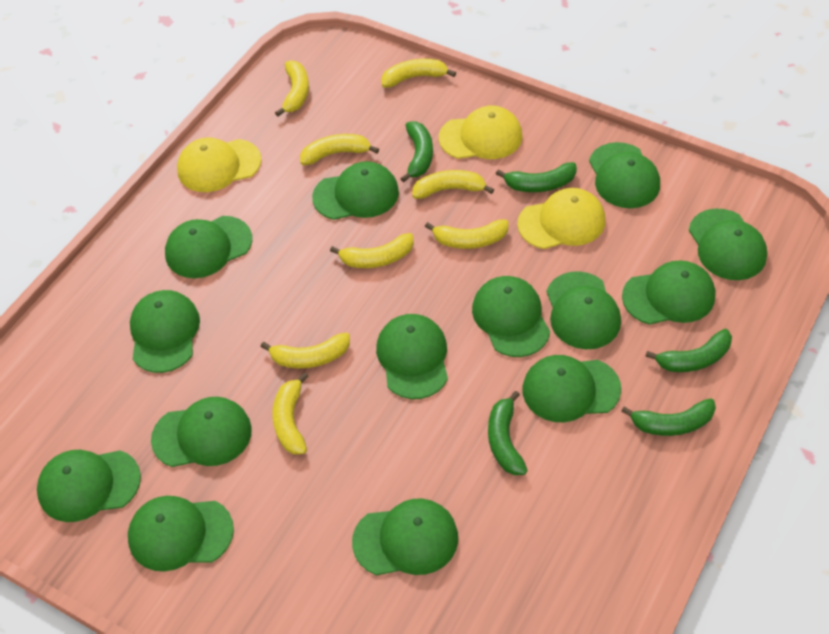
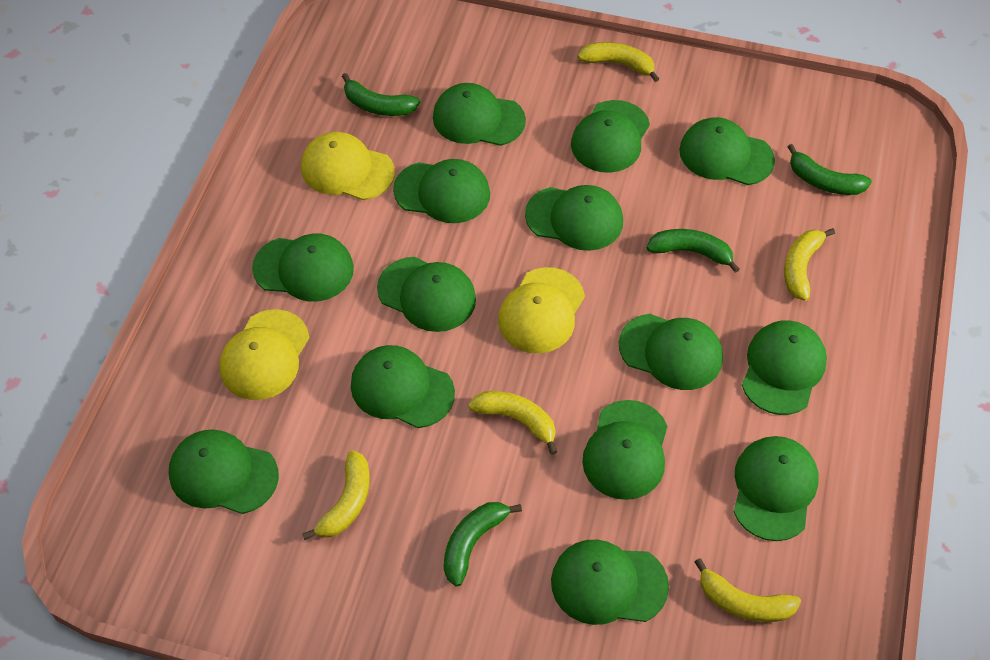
green banana: [400,121,433,182] [488,391,528,475] [496,162,577,192] [621,398,716,436] [645,329,732,372] = 5 -> [342,73,420,116] [444,502,522,587] [647,229,740,273] [787,144,872,195] = 4
yellow banana: [261,333,350,368] [272,372,309,455] [275,60,309,117] [300,134,379,165] [330,233,414,268] [381,59,456,88] [412,170,494,199] [425,219,509,249] = 8 -> [302,450,370,540] [468,391,557,455] [578,42,659,82] [695,558,801,622] [784,228,835,301] = 5

